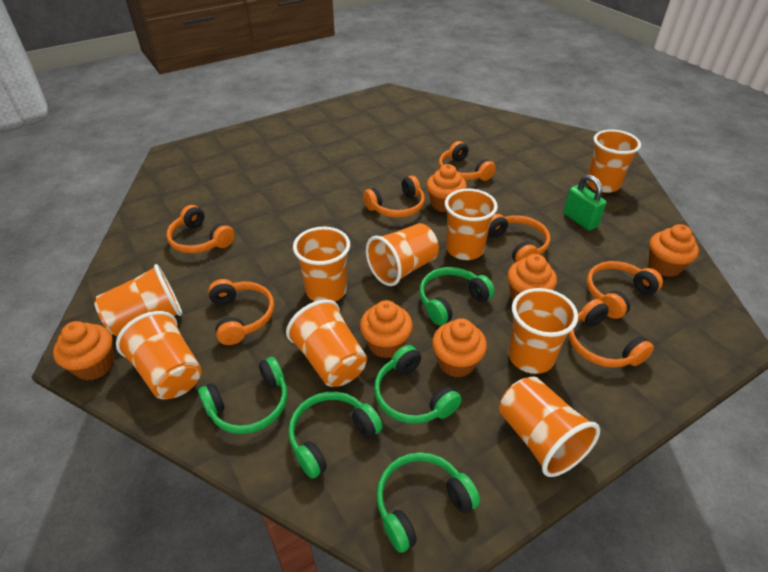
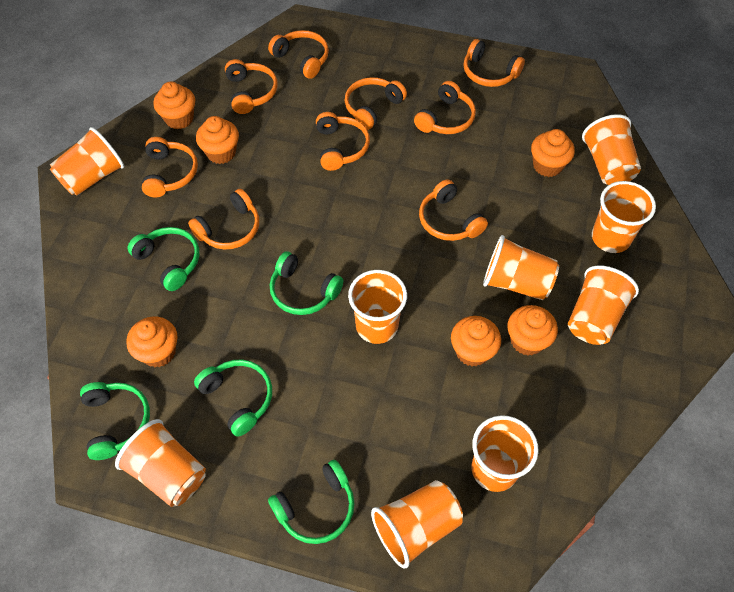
green padlock: [563,174,607,231] = 1 -> none = 0
orange headphones: [166,205,235,253] [208,279,274,345] [363,175,425,218] [439,141,496,181] [488,214,550,262] [568,299,654,368] [587,261,663,319] = 7 -> [142,137,198,197] [188,189,259,250] [225,59,278,114] [268,30,329,79] [316,112,370,171] [345,77,407,130] [414,81,476,134] [419,179,488,241] [464,39,525,87] = 9

